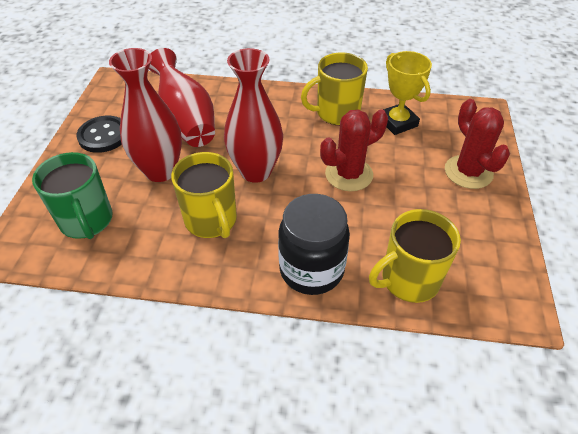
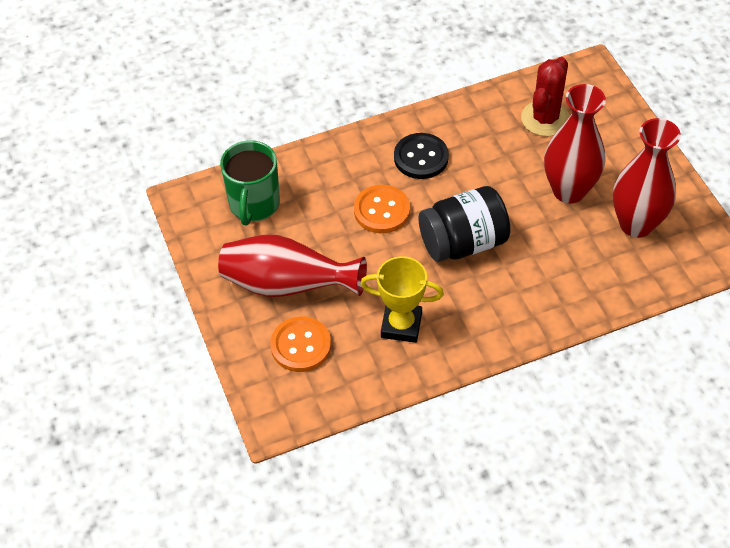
orange button: none = 0 -> [270,317,331,372] [354,185,410,233] = 2
red cactus: [320,109,388,191] [445,99,510,189] = 2 -> [521,57,570,136] = 1
yellow mug: [171,152,237,238] [301,53,368,125] [369,209,461,303] = 3 -> none = 0

